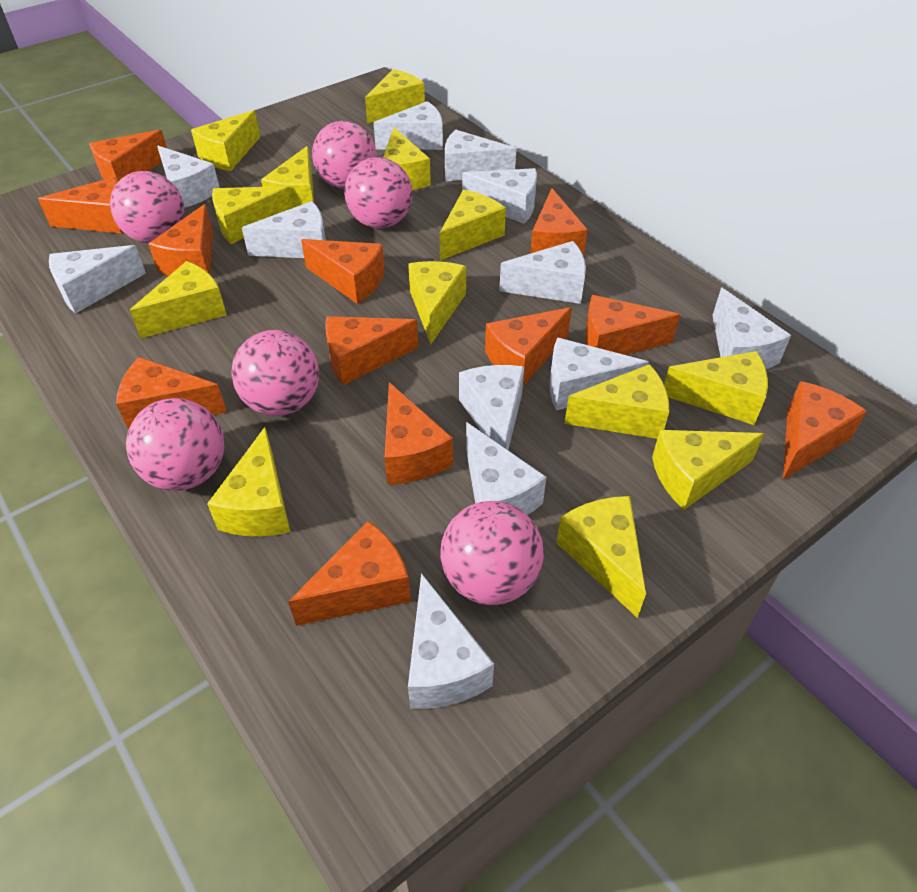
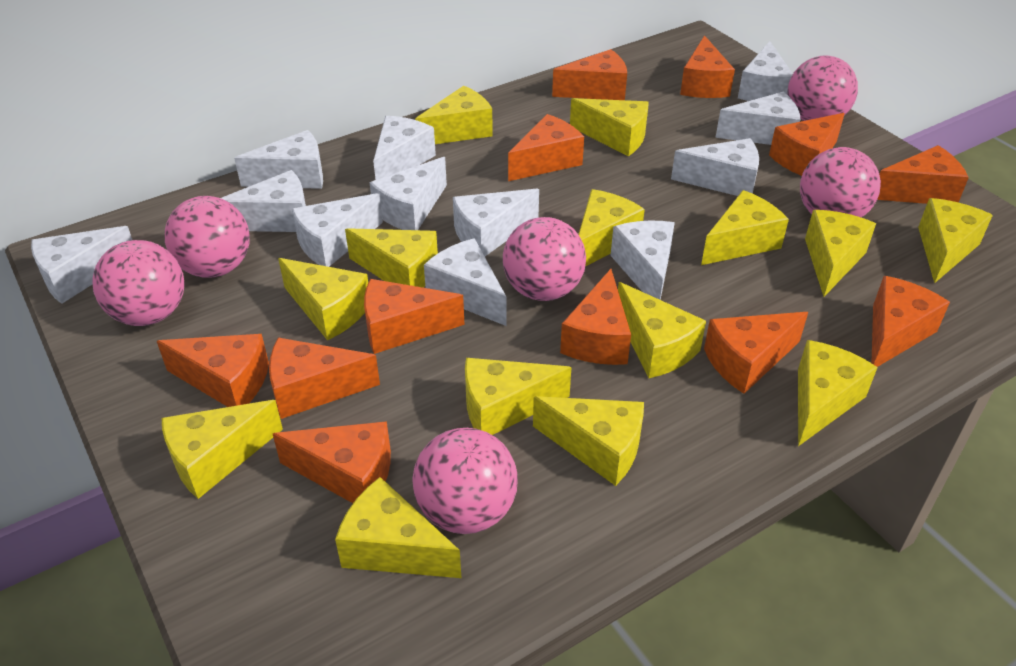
yellow cheese: [130,261,227,338] [191,110,260,171] [207,427,290,536] [212,186,293,244] [261,146,314,208] [365,69,425,124] [383,128,431,190] [408,261,466,345] [439,190,506,261] [556,496,646,618] [564,364,669,439] [652,430,764,510] [664,351,768,425] = 13 -> [162,400,283,499] [278,258,368,341] [335,477,461,578] [345,228,438,288] [415,86,493,144] [465,358,572,435] [533,396,644,486] [570,98,649,156] [579,189,645,267] [618,282,706,378] [701,190,789,265] [798,340,878,446] [805,210,876,297] [918,198,993,283] = 14

